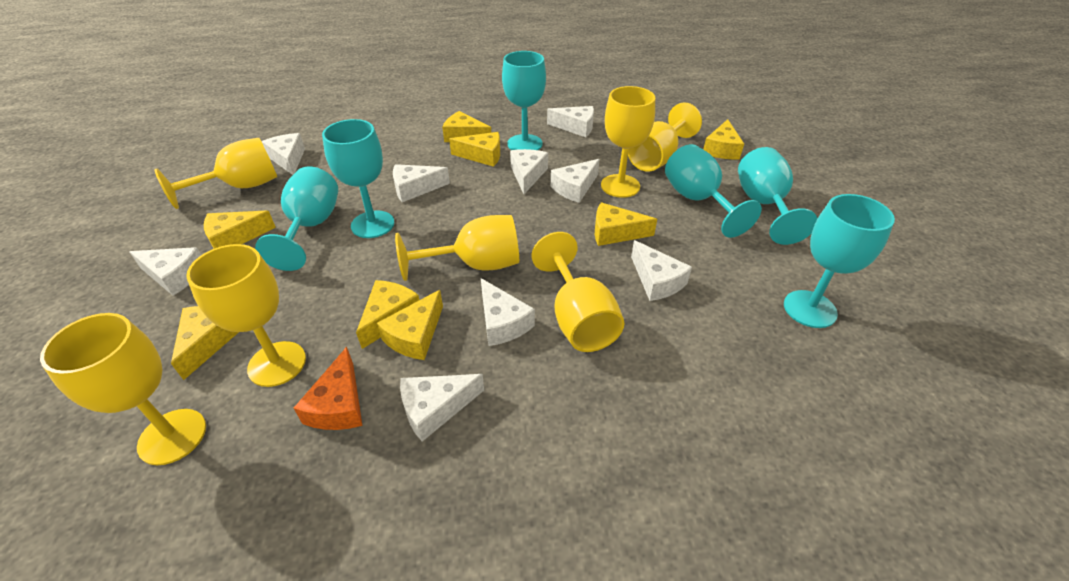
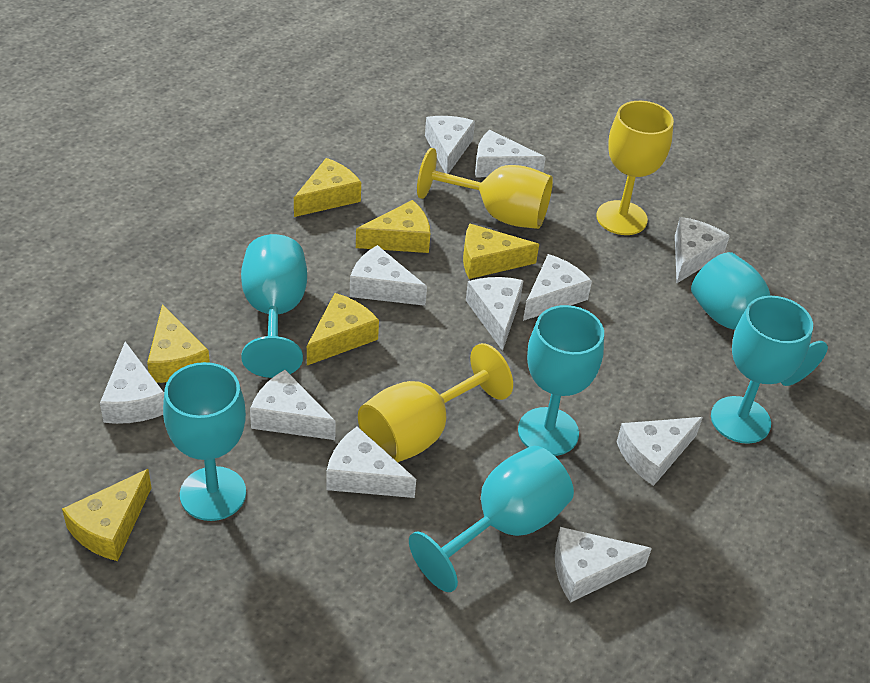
orange cheese: [294,347,362,430] = 1 -> none = 0
white cheese: [129,247,201,296] [261,133,305,175] [393,164,450,202] [400,374,484,442] [481,278,535,346] [510,149,548,194] [547,106,594,137] [551,159,600,203] [631,240,692,301] = 9 -> [100,342,164,424] [250,370,336,440] [326,427,416,498] [350,245,427,306] [425,116,475,174] [466,277,524,351] [475,130,546,177] [523,254,592,321] [555,527,652,603] [617,417,703,486] [675,217,730,283] = 11
yellow cheese: [171,306,239,380] [204,210,276,249] [356,280,419,349] [377,290,443,360] [442,111,491,142] [449,132,500,167] [595,202,657,246] [703,119,744,159] = 8 -> [62,469,152,561] [147,304,210,383] [294,158,361,217] [307,293,379,365] [356,200,430,253] [463,224,539,279] = 6
yellow goblet: [40,313,206,465] [155,138,277,209] [186,244,306,387] [395,215,519,281] [532,232,624,352] [601,86,655,198] [628,103,702,172] = 7 -> [358,343,513,462] [417,148,553,229] [596,101,674,235] = 3

